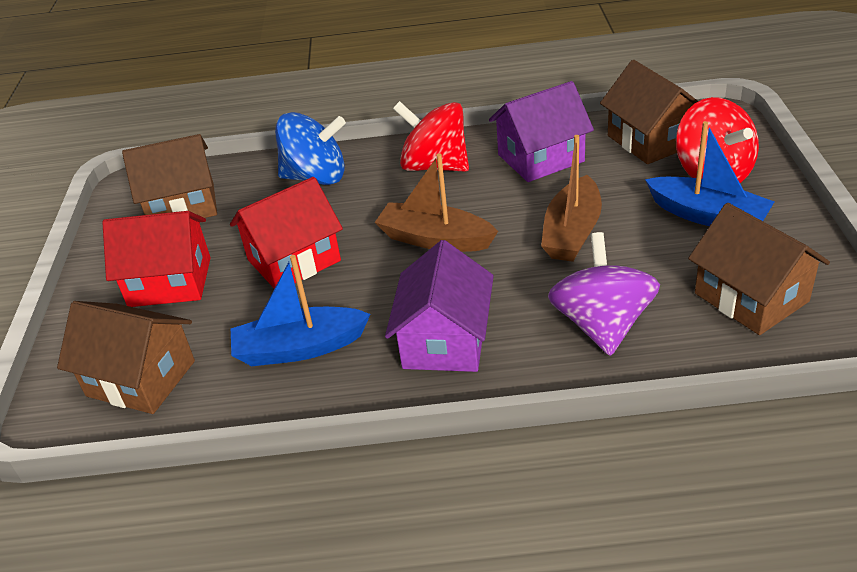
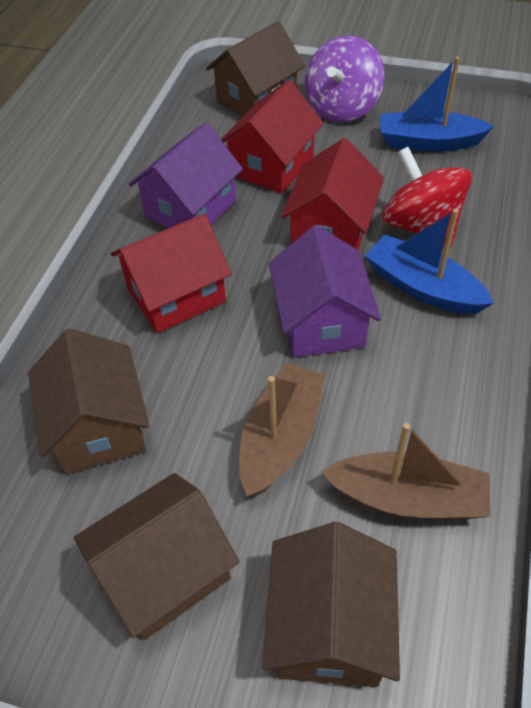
blue spinning top: [275,112,346,185] = 1 -> none = 0
red house: [102,211,211,307] [230,177,343,289] = 2 -> [111,214,232,333] [221,80,324,194] [281,138,384,251] = 3
red spinning top: [393,101,469,171] [676,97,759,183] = 2 -> [382,147,472,247] = 1

